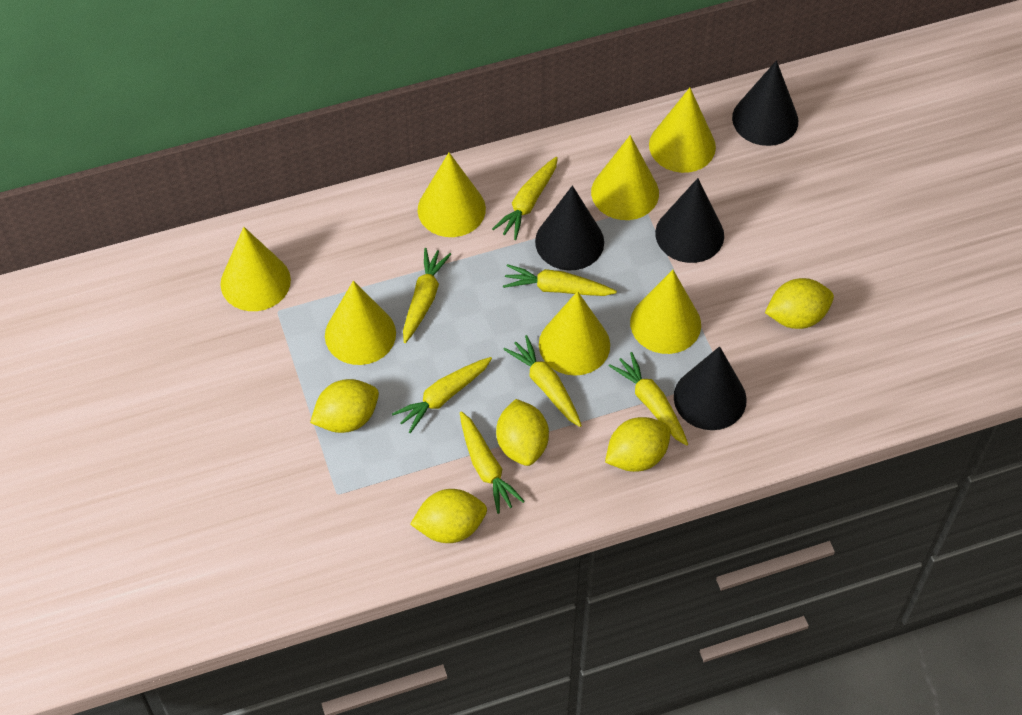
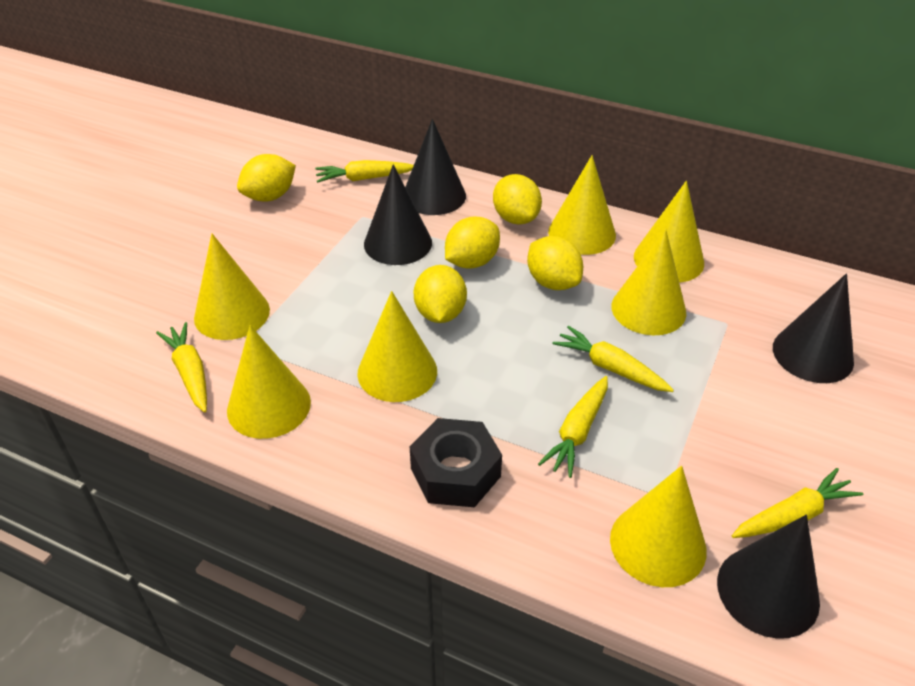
black nut: none = 0 -> [410,418,502,508] = 1
yellow carrot: [392,357,492,433] [403,248,451,343] [460,411,525,514] [492,157,558,240] [503,264,617,296] [503,335,582,427] [609,352,688,446] = 7 -> [156,322,207,413] [315,160,414,183] [538,376,608,478] [552,326,674,392] [732,468,863,538] = 5

